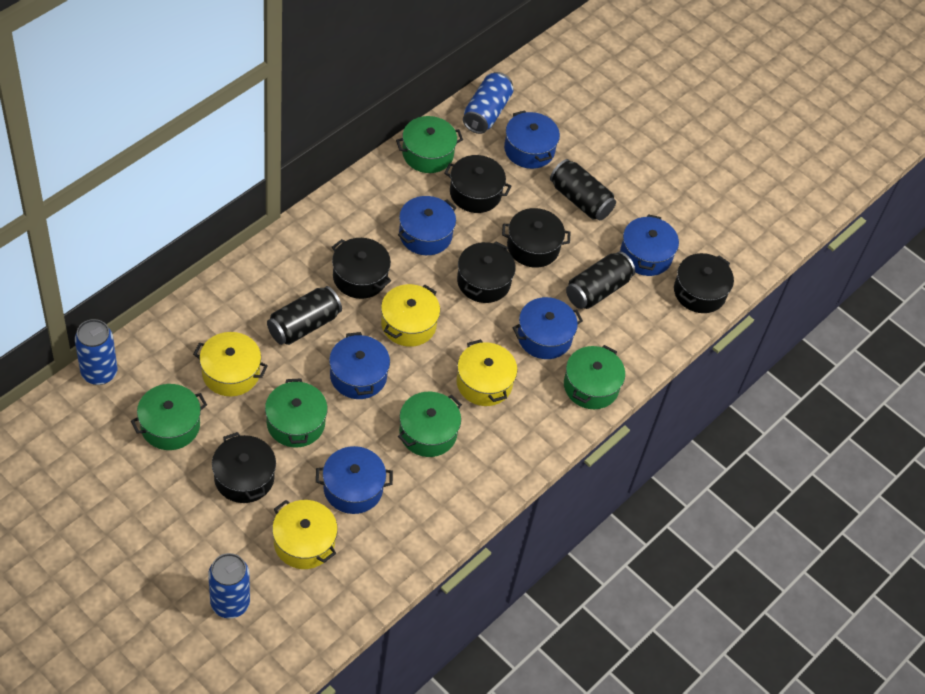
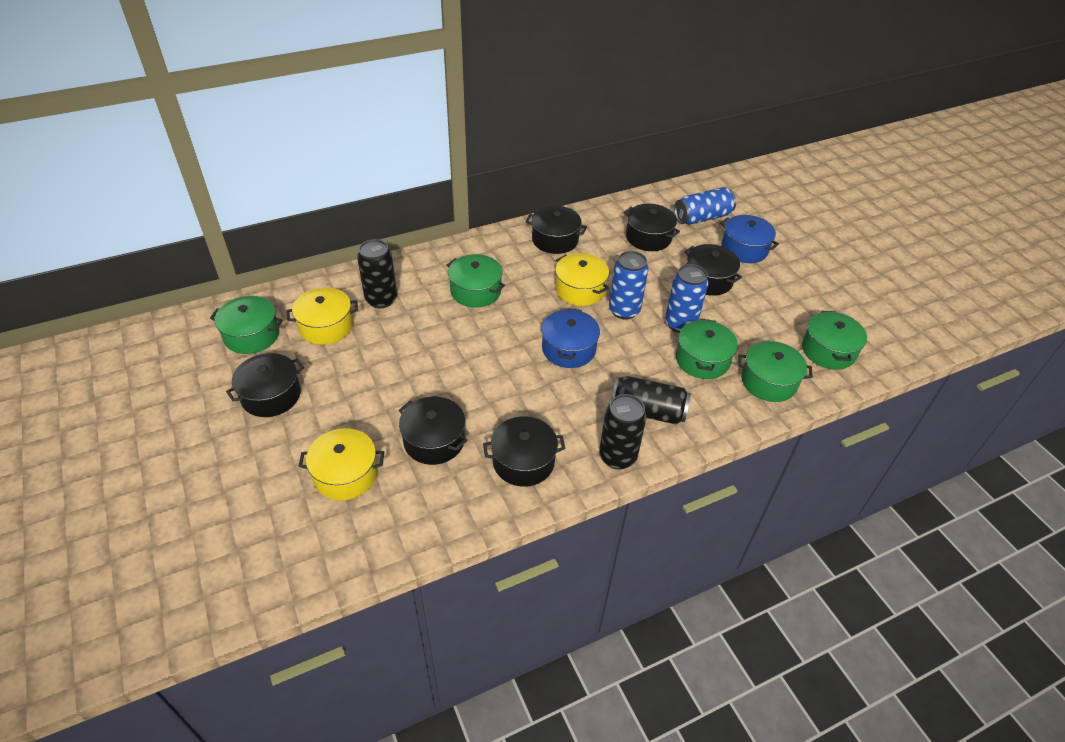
blue pot: [316,446,393,514] [329,332,390,399] [398,196,456,255] [504,110,560,169] [512,297,583,359] [620,214,679,276] = 6 -> [541,308,600,368] [720,215,779,263] = 2
yellow pot: [193,332,268,396] [272,500,338,569] [381,284,440,347] [456,339,518,406] = 4 -> [286,287,358,345] [299,428,384,500] [555,253,609,306] = 3

